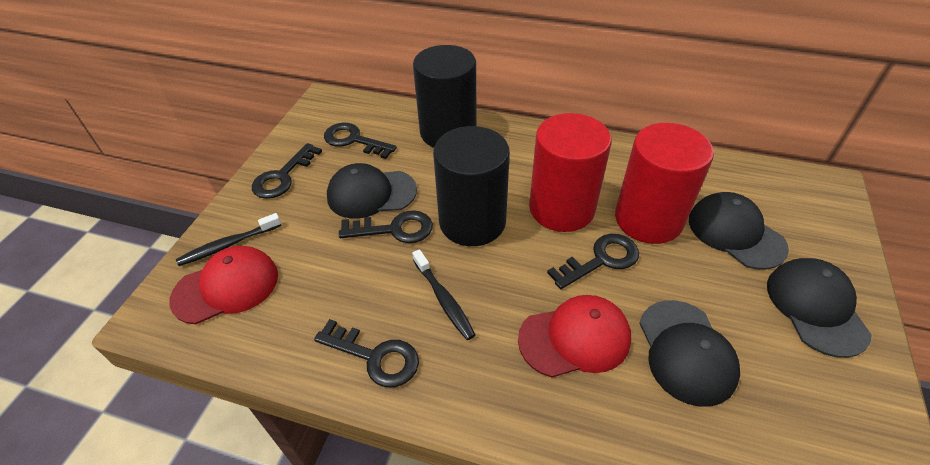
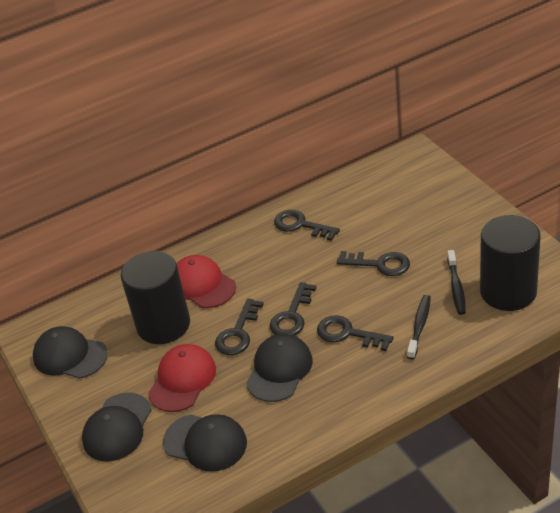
red cylinder: [529,113,612,232] [615,123,714,244] = 2 -> none = 0

